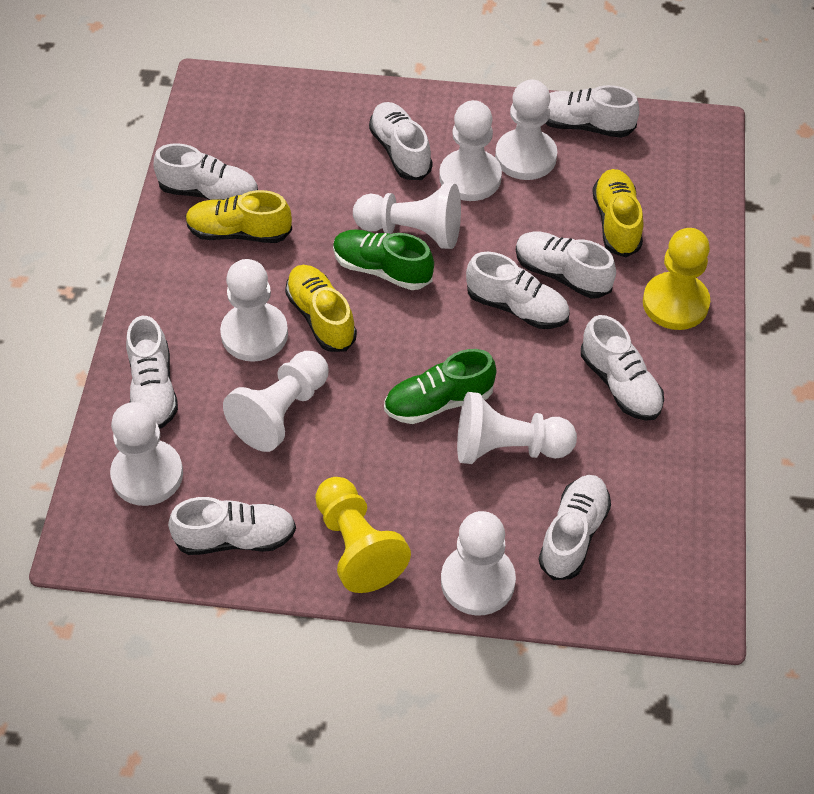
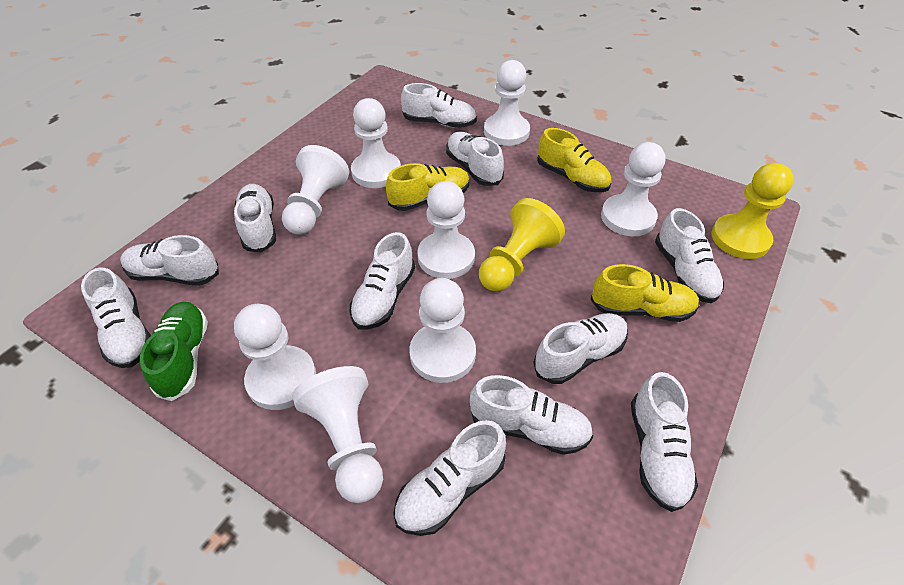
green shoe: [333,229,434,290] [384,349,496,424] = 2 -> [140,302,208,401] = 1
white shoe: [126,316,178,429] [153,143,258,200] [168,497,296,555] [369,102,433,180] [466,252,570,329] [516,231,616,298] [538,475,611,580] [545,85,639,138] [581,315,664,421] = 9 -> [81,267,151,368] [120,235,219,286] [234,184,276,253] [350,232,415,330] [393,420,506,536] [401,83,477,128] [446,132,504,186] [470,375,593,455] [533,313,628,384] [631,372,698,512] [655,208,724,303] = 11

